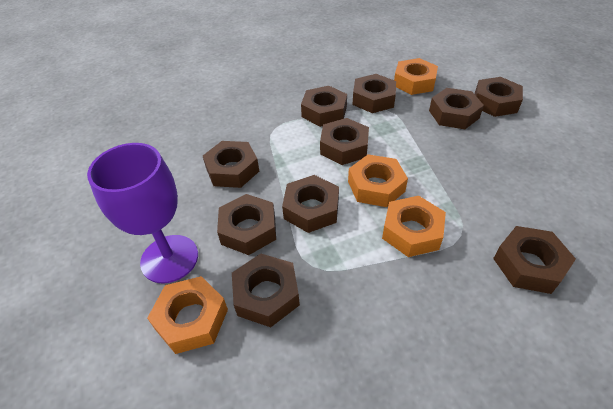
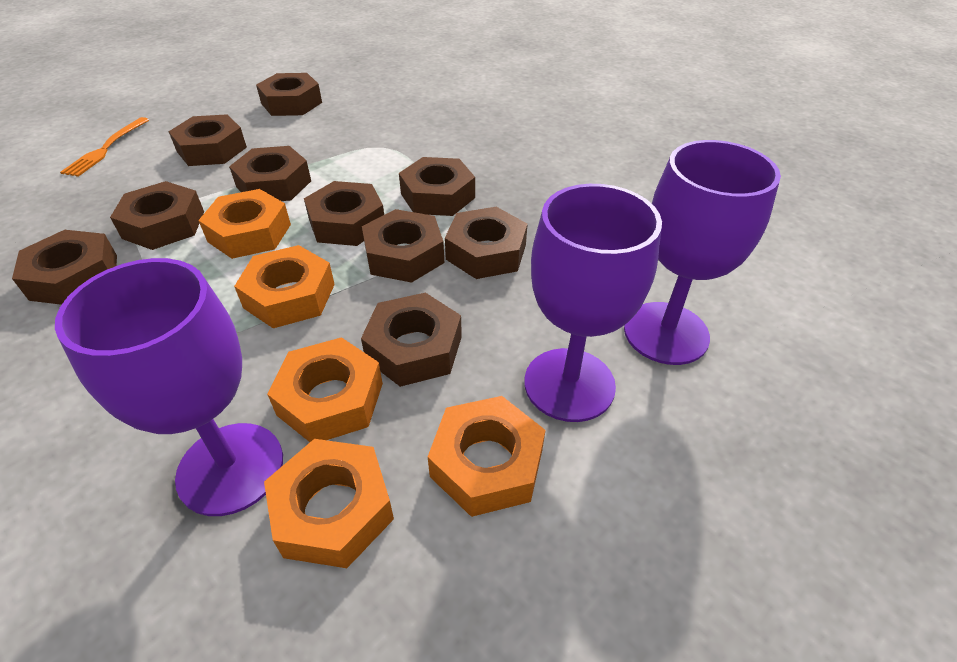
orange fork: none = 0 -> [60,117,149,177] = 1
orange nut: [147,276,228,354] [348,154,408,207] [382,196,446,257] [394,58,438,95] = 4 -> [198,189,291,259] [234,245,335,328] [264,439,394,568] [267,337,383,442] [428,396,545,517] = 5
purple goblet: [87,143,198,284] = 1 -> [55,258,283,516] [524,184,662,422] [624,140,781,365] = 3

